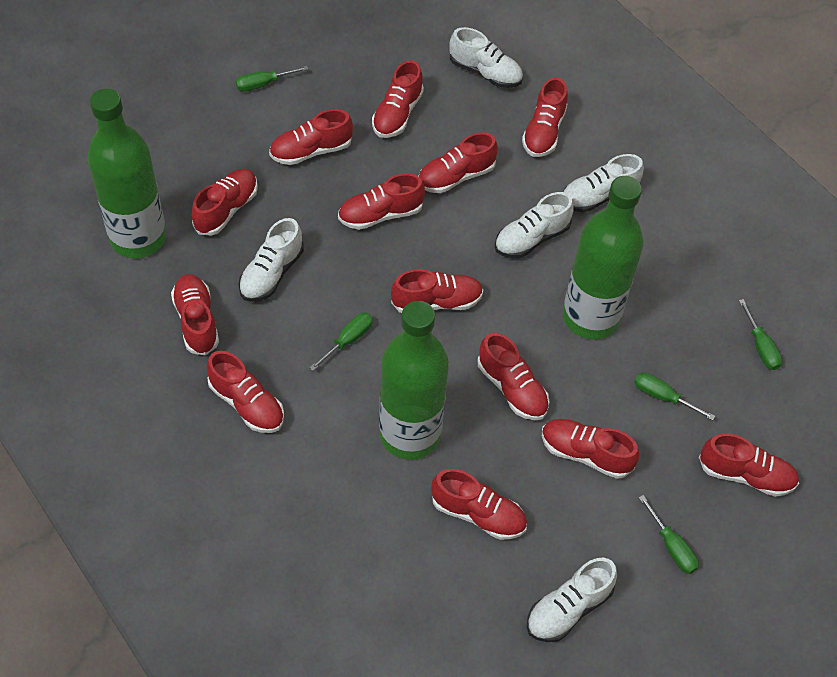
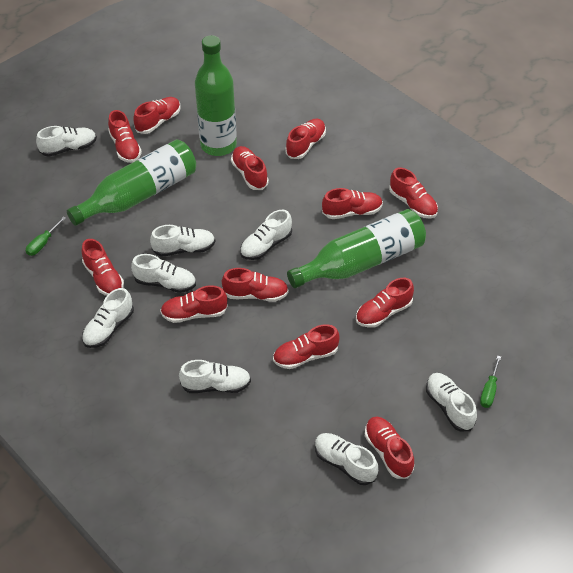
green screwdriver: [236,66,308,92] [309,313,373,371] [634,372,715,420] [638,495,699,574] [739,299,782,370] = 5 -> [26,216,66,256] [480,355,501,408] = 2
red shoe: [171,274,219,356] [192,169,258,236] [206,351,284,433] [269,109,353,165] [338,173,425,230] [372,60,424,138] [391,269,483,313] [418,132,498,193] [431,469,527,540] [478,333,549,420] [522,77,568,157] [542,419,639,479] [699,433,799,497] = 13 -> [82,239,124,296] [108,110,142,163] [133,97,180,134] [160,285,228,323] [222,268,289,302] [231,146,269,190] [273,324,340,369] [285,119,326,159] [322,188,383,219] [356,278,414,328] [365,416,414,479] [389,168,438,218] = 12
white shoe: [239,218,304,302] [449,27,523,88] [495,192,574,258] [527,558,617,642] [563,154,644,213] = 5 -> [36,126,97,157] [82,288,134,348] [131,254,196,293] [150,225,215,257] [179,360,251,393] [240,210,292,260] [315,433,378,485] [426,373,477,431] = 8

